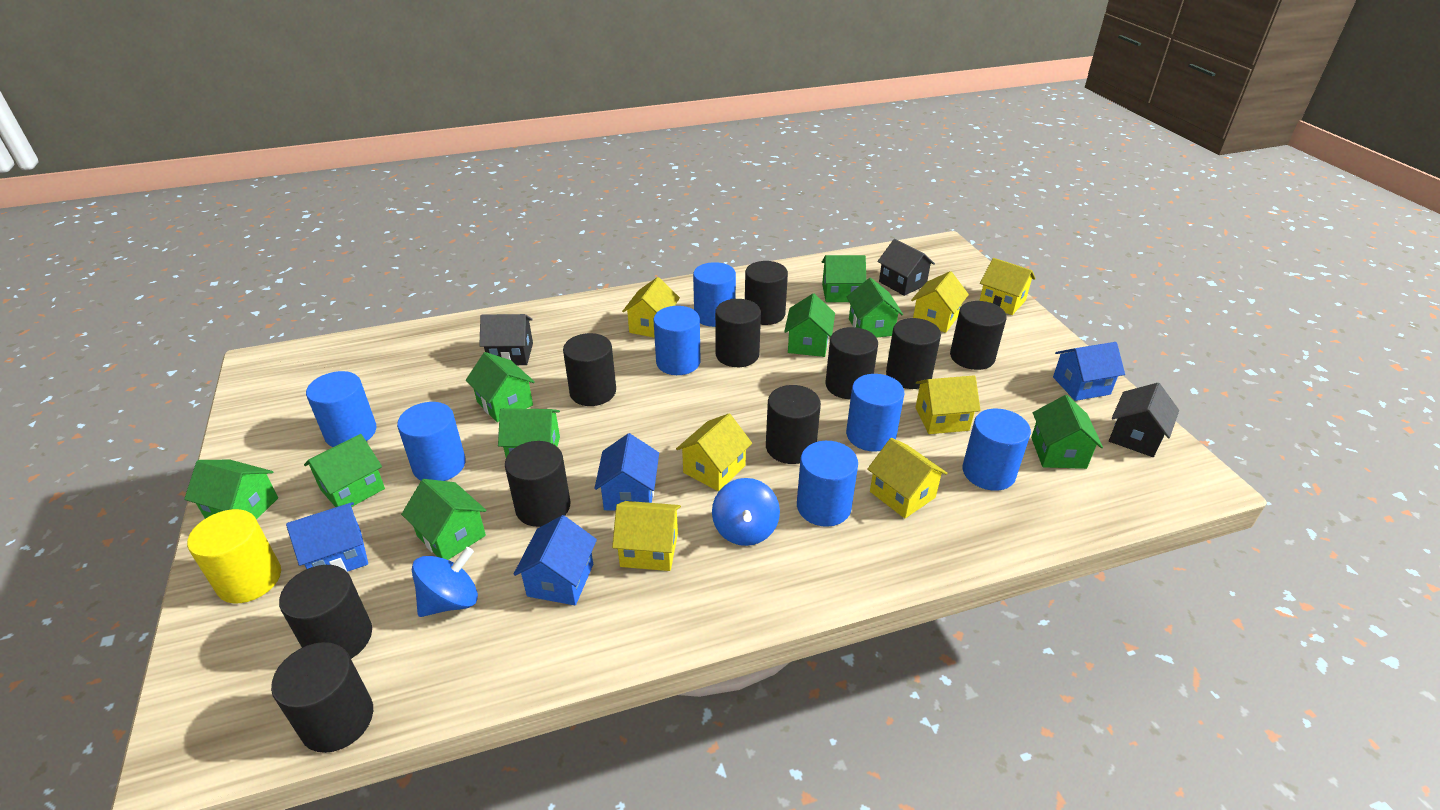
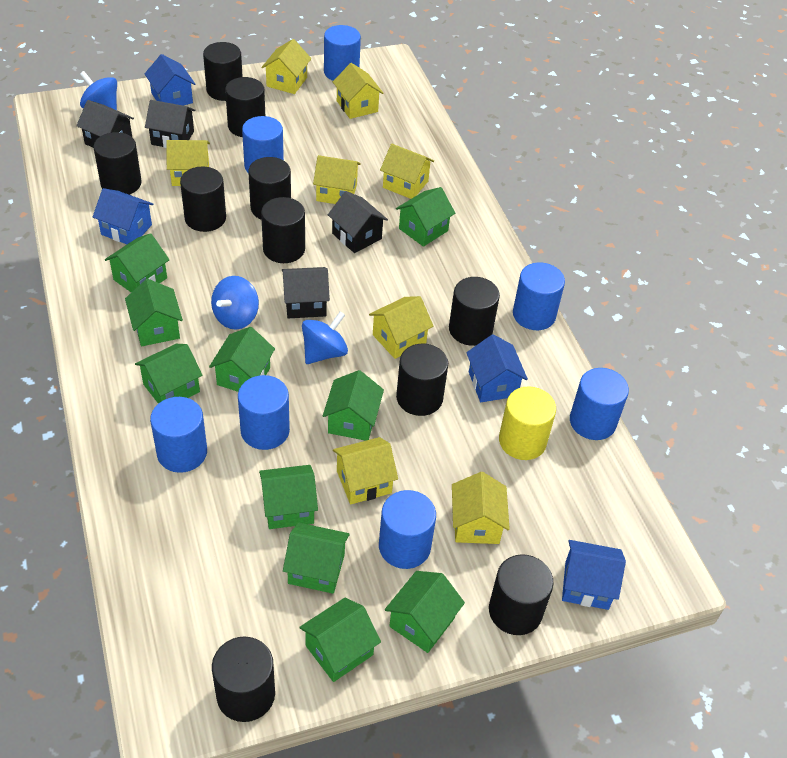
black house: [479,314,533,365] [877,239,935,296] [1109,383,1179,457] = 3 -> [76,100,134,148] [145,100,196,148] [282,267,330,318] [328,191,388,253] = 4
blue spinning top: [412,547,478,617] [712,478,780,546] = 2 -> [80,71,117,110] [211,276,259,330] [302,312,348,364] = 3
green house: [184,460,278,520] [304,434,385,507] [401,479,486,560] [466,352,535,422] [498,408,560,458] [784,294,835,357] [822,255,866,302] [847,278,903,338] [1031,395,1103,469] = 9 -> [105,233,170,292] [125,279,183,346] [135,344,203,404] [209,327,275,392] [259,465,318,529] [283,523,350,594] [299,597,381,682] [323,370,384,441] [385,571,465,653] [396,187,455,247] = 10
yellow house: [612,501,681,571] [622,277,680,338] [676,413,752,492] [868,438,948,518] [911,271,969,333] [915,375,981,434] [979,258,1036,315] = 7 -> [166,140,210,186] [261,39,312,94] [313,155,361,204] [333,63,384,119] [333,437,398,504] [369,296,433,359] [380,144,434,199] [452,472,510,544] = 8

